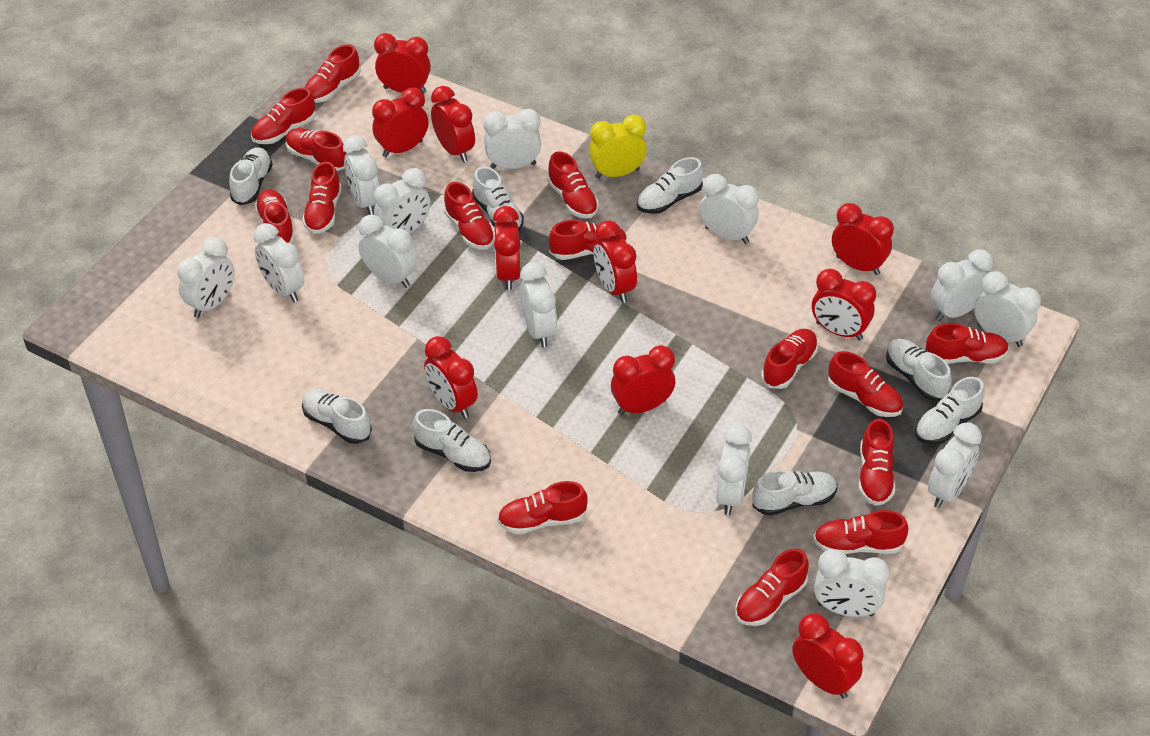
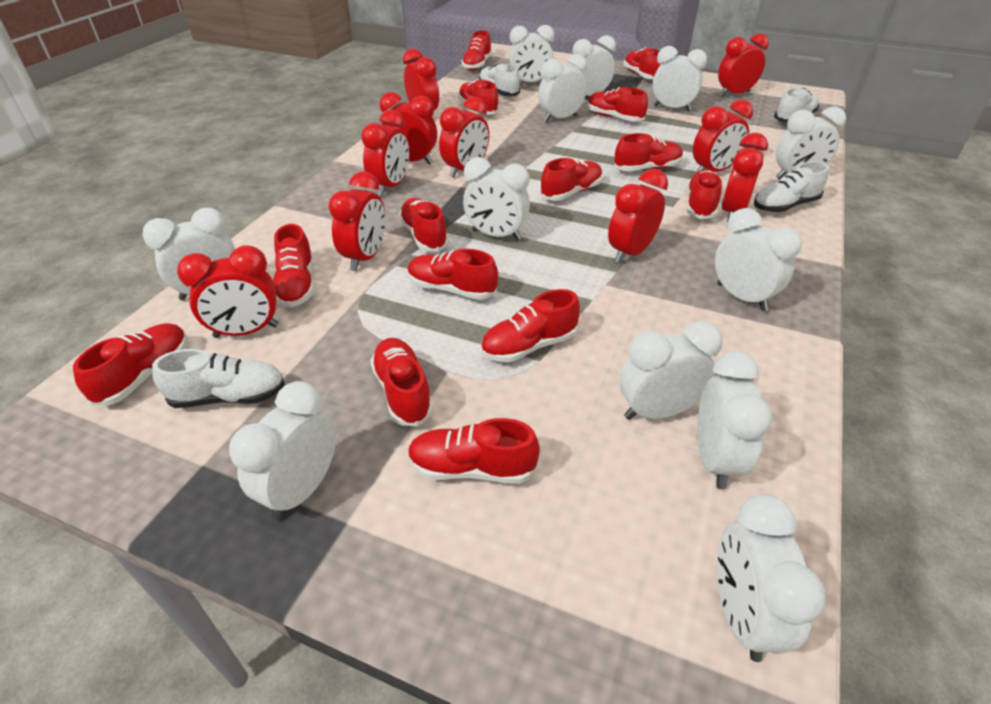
red shoe: [251,88,316,144] [254,189,295,244] [286,128,347,171] [302,162,342,234] [304,44,361,103] [444,182,494,250] [497,481,587,534] [547,151,599,218] [549,220,627,260] [735,549,809,626] [761,329,818,389] [813,510,908,554] [828,351,903,417] [858,419,895,506] [926,323,1009,364] = 15 -> [73,323,188,406] [273,224,314,307] [370,338,433,426] [398,198,449,252] [407,249,498,300] [408,418,540,484] [458,79,499,115] [462,30,492,70] [481,289,580,362] [540,158,602,201] [587,87,648,122] [614,133,683,171] [623,47,663,79] [687,169,722,219] = 14
white clock: [177,237,235,318] [253,223,304,302] [343,135,380,215] [359,215,416,288] [374,168,430,234] [483,109,541,169] [520,262,557,347] [699,174,759,244] [716,424,752,515] [814,549,890,617] [928,422,982,508] [931,249,993,321] [974,271,1041,347] = 13 -> [142,208,235,300] [229,381,336,520] [463,157,530,241] [509,25,554,82] [538,54,587,122] [570,35,616,96] [620,321,723,420] [652,46,707,111] [697,351,773,490] [715,208,802,311] [717,494,826,662] [776,107,846,180] = 12
white shoe: [229,147,273,205] [302,389,372,444] [413,409,491,472] [472,166,524,231] [637,157,703,214] [752,470,837,516] [886,339,952,401] [915,377,985,445] = 8 -> [152,349,285,408] [479,63,520,96] [754,161,829,212] [774,88,819,122] = 4
yellow clock: [589,115,647,179] = 1 -> none = 0

